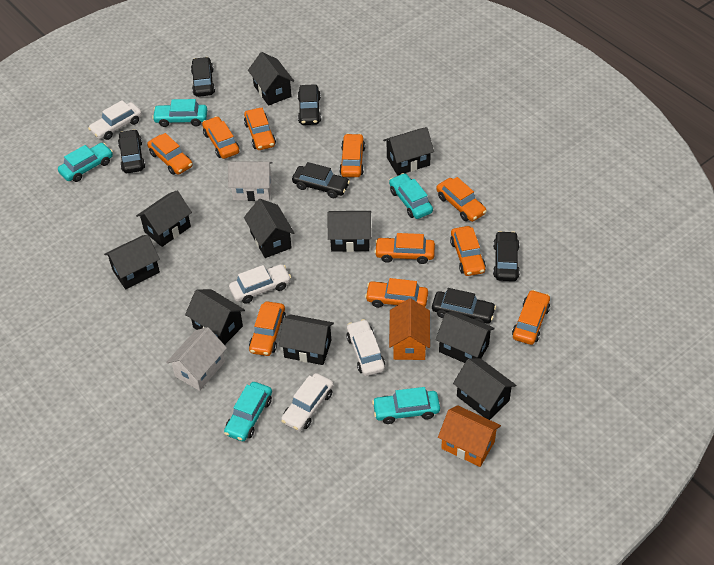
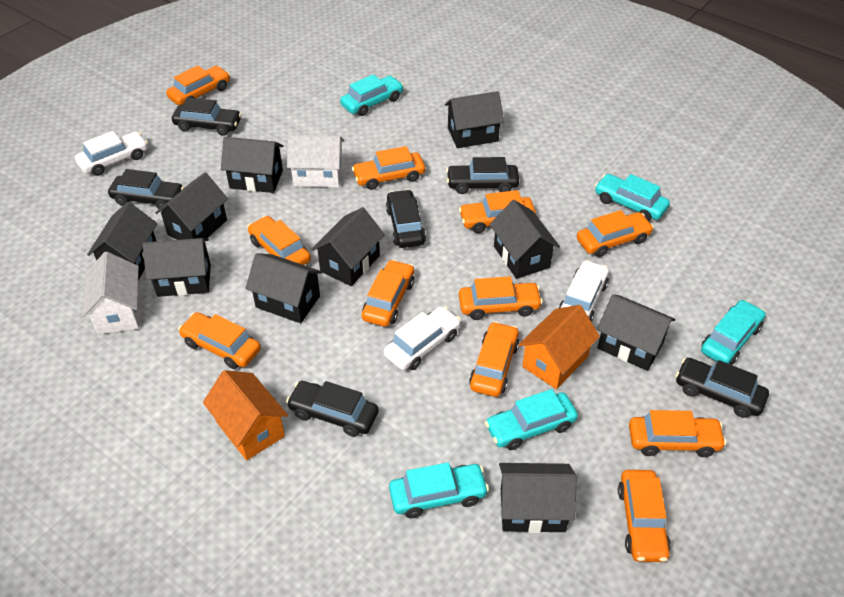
orange car: [147,133,193,175] [202,116,239,159] [244,108,276,150] [249,301,286,356] [339,133,365,177] [365,278,428,308] [374,233,435,264] [436,177,487,222] [450,226,486,276] [512,290,550,345] = 10 -> [166,65,230,105] [178,312,261,369] [248,216,311,265] [352,146,425,190] [362,260,414,327] [459,190,536,233] [459,276,543,320] [469,322,519,397] [577,210,654,257] [618,470,671,562] [629,410,726,457] = 11
white car: [88,100,142,140] [229,264,291,304] [281,373,334,431] [346,319,385,376] = 4 -> [75,131,148,176] [384,306,461,370] [558,260,609,321] = 3

